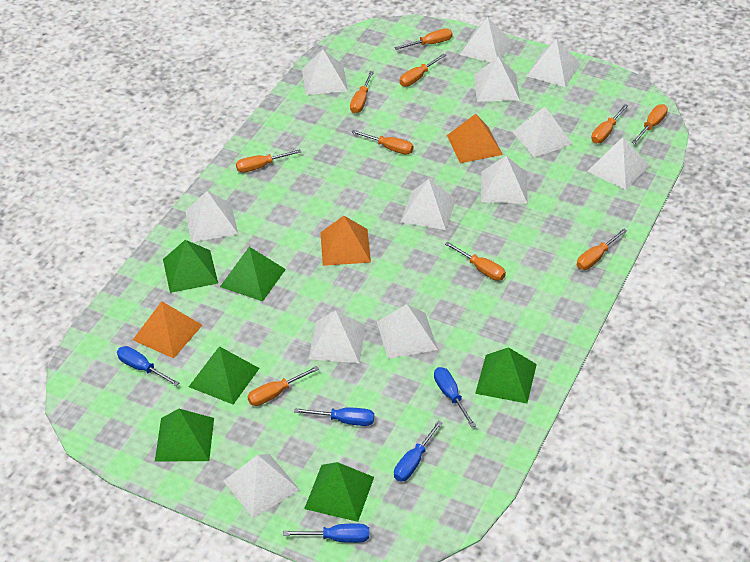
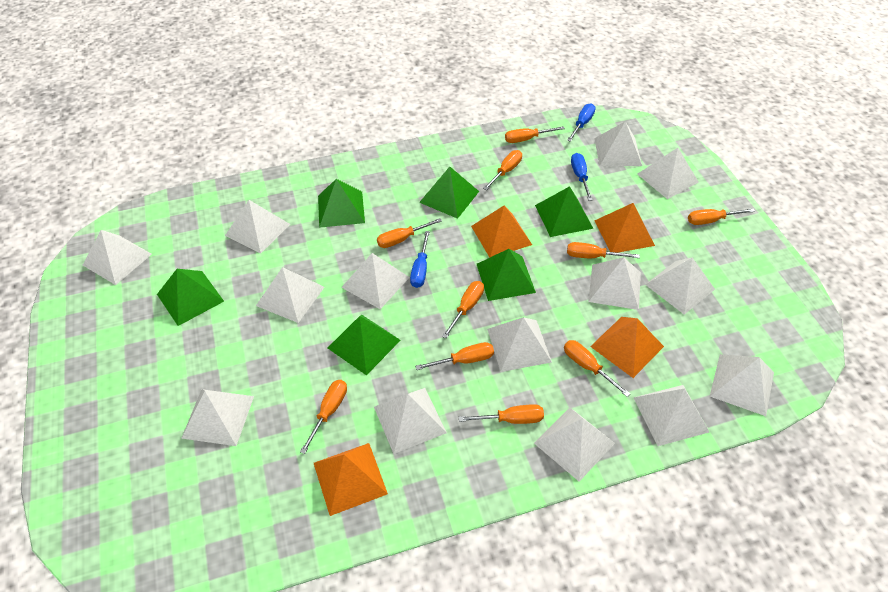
blue screwdriver: [117,346,179,386] [283,523,369,543] [294,408,374,426] [394,421,443,481] [434,367,476,428] = 5 -> [410,231,430,288] [567,103,596,142] [571,153,593,201] = 3
orange pyramid: [133,301,202,359] [320,216,371,266] [447,114,503,163] = 3 -> [314,443,388,516] [471,205,532,258] [590,317,664,378] [594,203,655,253] = 4
white pyramid: [185,191,238,242] [224,454,300,518] [302,49,348,95] [309,311,366,363] [377,304,438,359] [400,179,456,230] [460,17,512,62] [474,56,520,102] [481,156,528,204] [512,107,572,157] [527,39,581,87] [587,137,650,190] = 12 -> [83,230,152,285] [181,389,254,446] [225,200,290,254] [256,267,324,323] [341,253,410,309] [374,388,447,454] [487,317,552,372] [534,408,615,482] [588,257,641,310] [594,121,642,166] [634,385,709,446] [637,148,699,199] [645,258,715,315] [710,354,774,416] = 14

